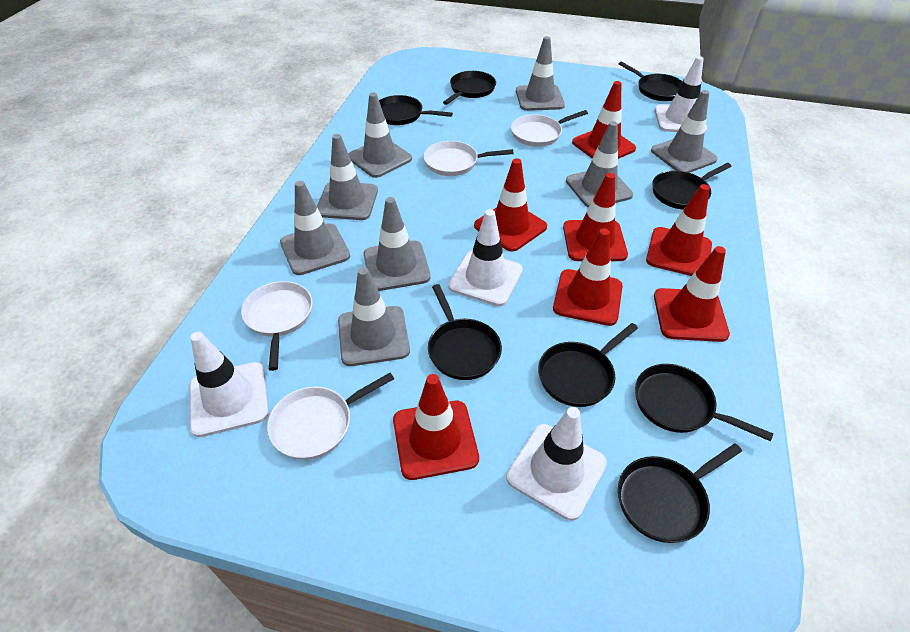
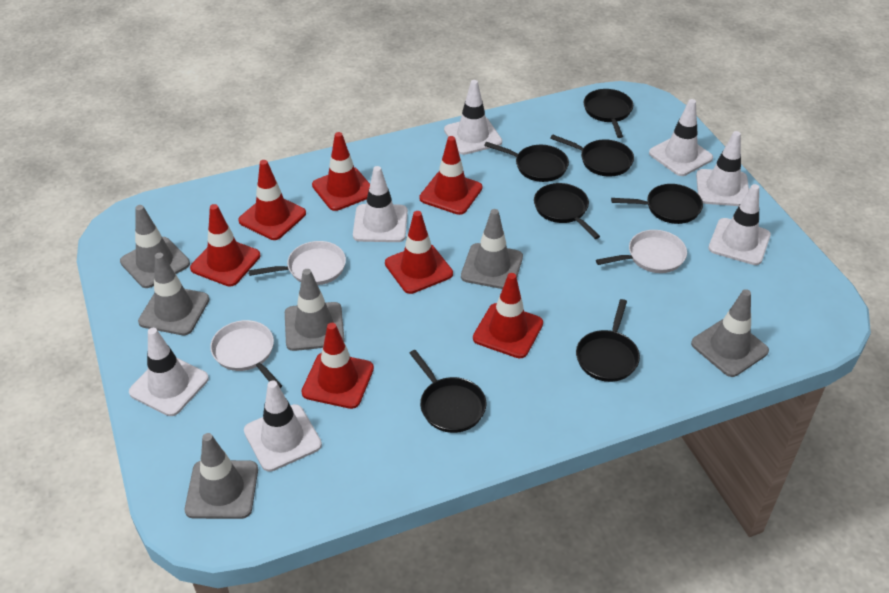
black pan: [379,95,453,125] [428,284,502,380] [443,71,496,105] [538,323,638,407] [618,443,742,543] [619,61,683,101] [635,364,773,441] [652,163,732,210] = 8 -> [410,350,486,433] [484,142,569,182] [534,183,600,239] [550,134,634,177] [576,299,640,382] [584,89,633,138] [611,184,703,224] = 7
grey traffic cone: [280,181,350,275] [317,134,378,220] [338,267,410,366] [348,93,412,178] [364,197,431,291] [516,36,565,111] [566,121,633,208] [651,90,718,173] = 8 -> [120,205,190,288] [138,253,210,335] [185,433,258,519] [285,269,345,351] [461,209,523,289] [691,289,769,377] = 6
white pan: [241,281,313,371] [267,373,394,460] [424,141,514,176] [511,110,588,147] = 4 -> [210,320,282,388] [248,241,346,285] [596,230,687,273] = 3
white traffic cone: [190,332,269,437] [448,209,523,306] [506,407,607,520] [655,56,707,132] = 4 -> [129,328,209,416] [244,381,322,472] [353,166,408,242] [444,80,502,155] [649,99,713,176] [696,131,749,206] [708,184,771,265] = 7

